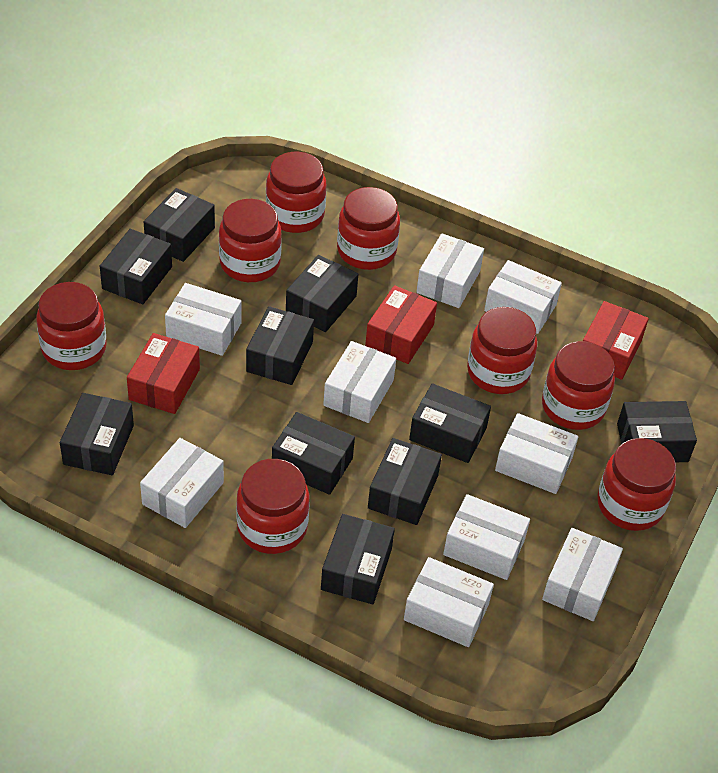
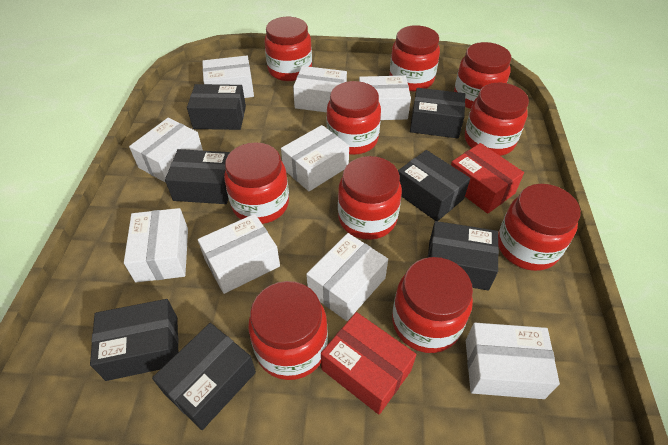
black box: [60,393,134,475] [100,229,172,304] [144,188,215,262] [246,306,314,385] [272,412,355,495] [286,255,358,332] [321,514,395,604] [368,438,442,525] [409,383,491,463] [617,401,697,462] = 10 -> [90,299,179,381] [152,323,256,430] [165,149,230,204] [187,84,246,130] [398,150,470,221] [410,88,465,138] [427,221,499,290] = 7
red box: [127,333,200,414] [365,285,437,364] [583,301,649,380] = 3 -> [321,312,416,414] [451,143,524,214] = 2
red jar: [36,282,107,370] [219,199,282,282] [236,459,309,554] [266,152,326,233] [337,187,400,270] [467,307,537,394] [542,341,615,430] [597,438,676,531] = 8 -> [224,142,289,224] [248,281,328,380] [264,17,312,81] [327,81,381,155] [338,156,402,240] [390,25,440,91] [392,257,473,353] [454,42,511,109] [465,83,529,156] [498,184,581,271] = 10

